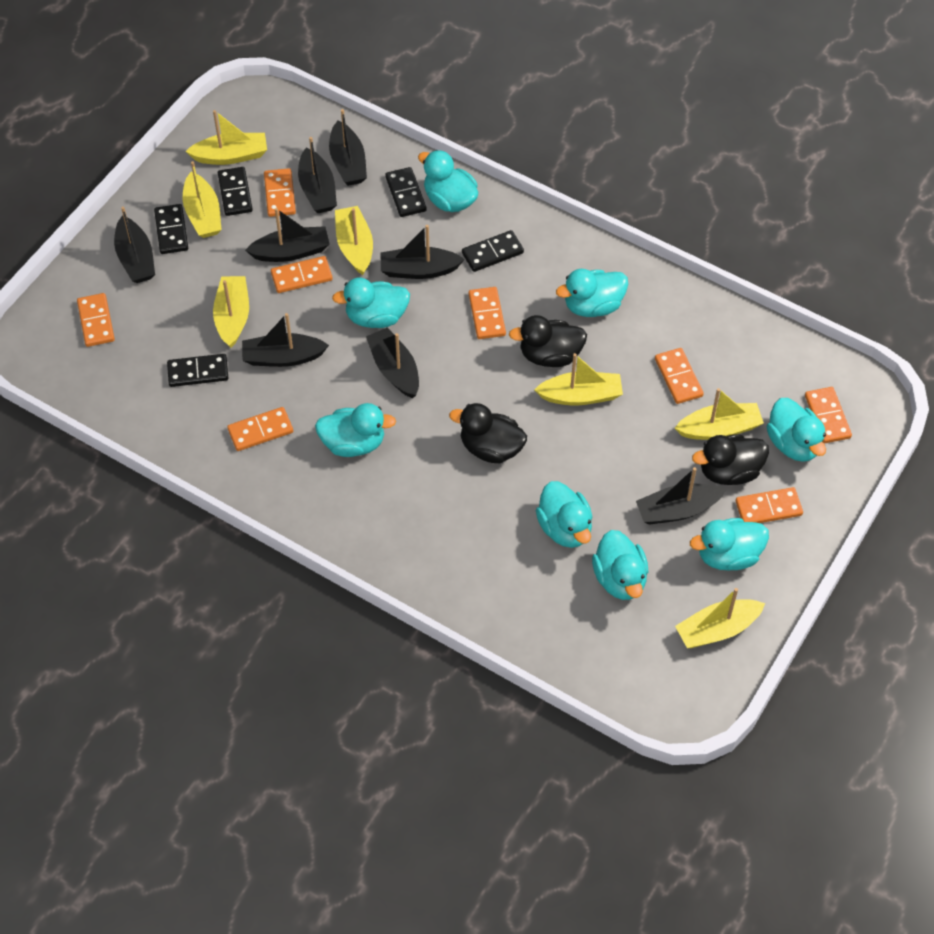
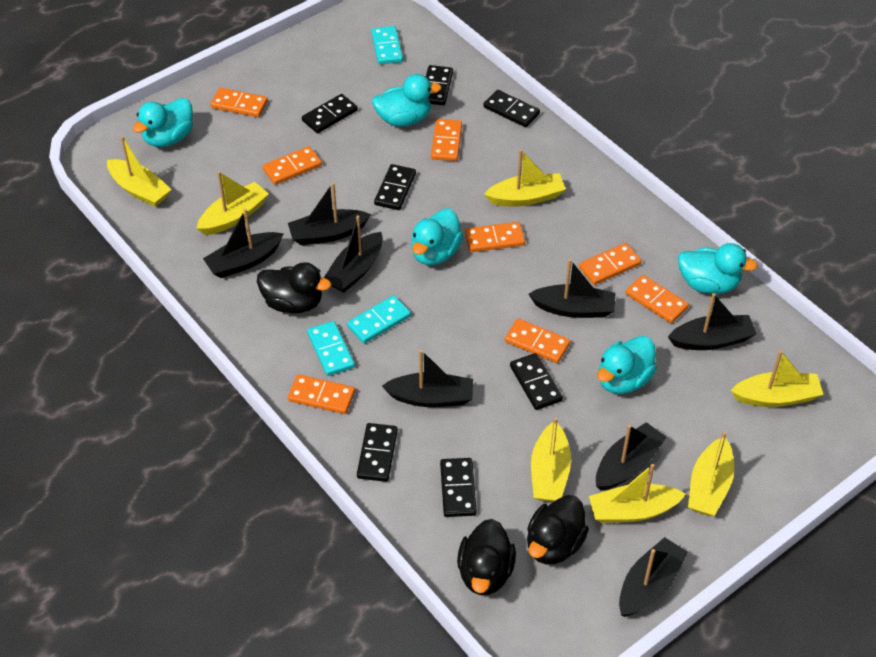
black domino: [154,204,188,254] [167,354,228,387] [218,167,253,216] [385,167,426,217] [462,230,524,272] = 5 -> [302,94,358,133] [357,423,398,482] [374,164,416,210] [426,65,453,105] [440,458,477,517] [483,90,540,127] [510,353,563,410] = 7
turquoise domino: none = 0 -> [307,321,355,376] [347,295,411,343] [371,26,403,64] = 3
turquoise duck: [315,403,396,457] [332,278,410,328] [418,150,478,212] [536,481,593,548] [556,269,628,317] [592,530,648,600] [690,518,769,571] [767,398,826,462] = 8 -> [133,98,193,147] [372,74,442,126] [411,209,464,265] [597,336,657,394] [678,243,758,294] = 5

